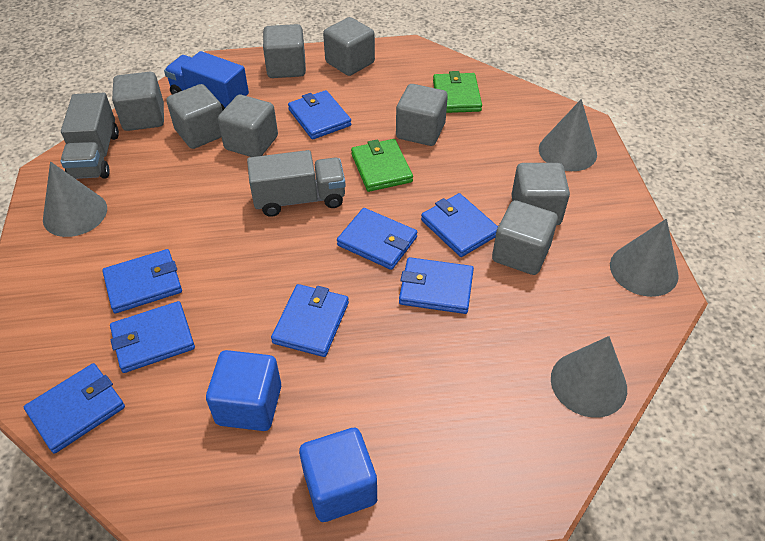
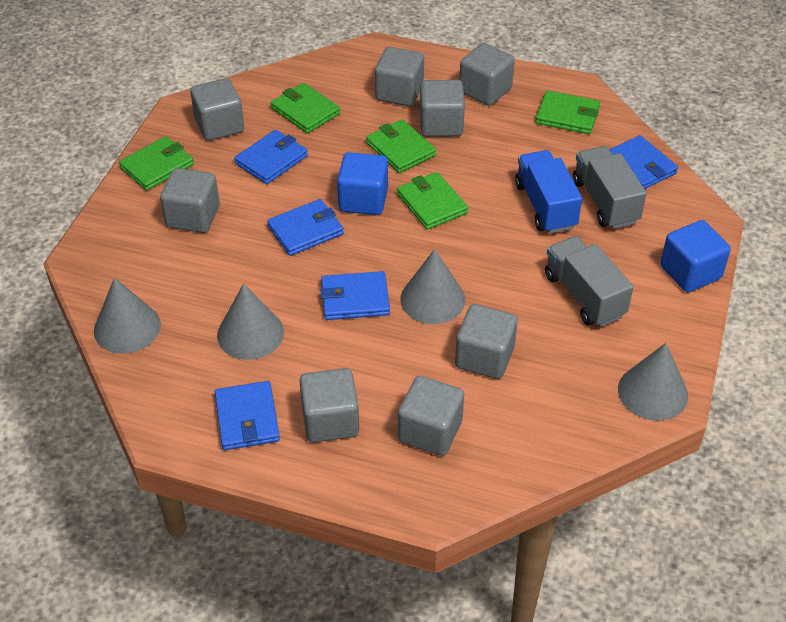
blue wallet: [24,363,125,454] [102,249,182,313] [110,301,195,373] [271,284,349,357] [288,90,351,140] [337,208,417,270] [399,257,474,314] [421,193,498,257] = 8 -> [215,381,280,450] [234,130,308,184] [267,199,344,256] [320,271,390,320] [609,135,678,189] = 5
green wallet: [351,139,413,192] [433,71,482,113] = 2 -> [119,136,194,191] [271,83,340,133] [366,119,436,173] [397,172,468,230] [536,90,600,134] = 5

